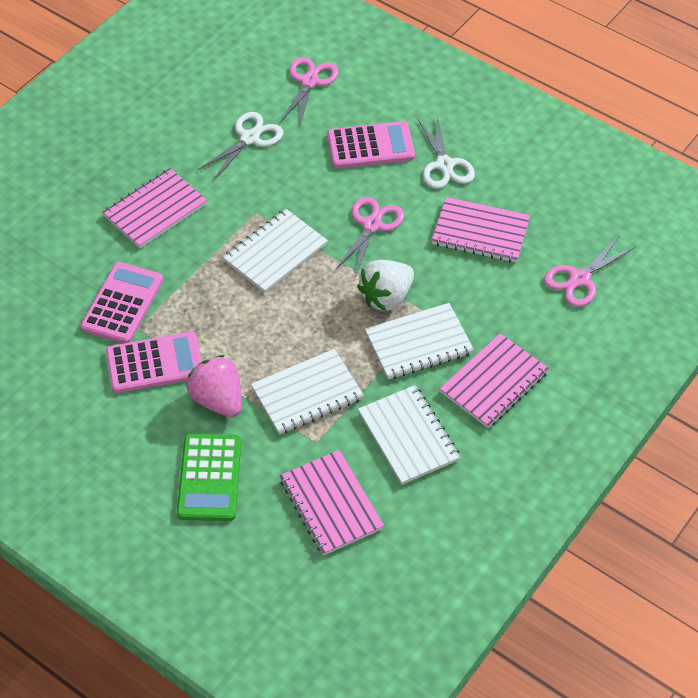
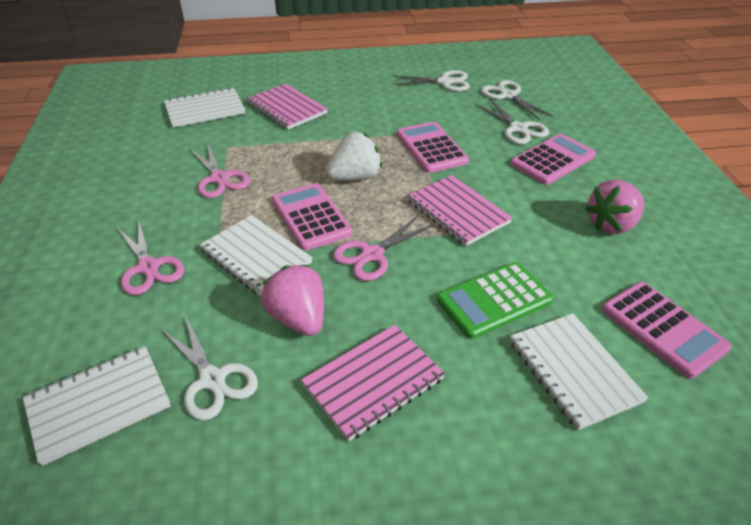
pink calculator: [81,262,163,343] [106,332,202,393] [327,121,415,168] = 3 -> [272,183,352,251] [397,121,469,173] [511,134,596,185] [602,282,732,379] = 4
pink notebook: [103,168,207,248] [280,450,384,556] [431,197,530,263] [440,333,549,428] = 4 -> [246,83,328,130] [301,325,445,441] [407,175,512,246] = 3
pink strawberry: [186,355,242,417] = 1 -> [261,265,324,336] [585,180,644,234] = 2
white scissors: [198,112,283,181] [418,115,475,189] = 2 -> [161,316,258,420] [392,70,470,91] [476,99,549,144] [481,80,553,120] = 4

